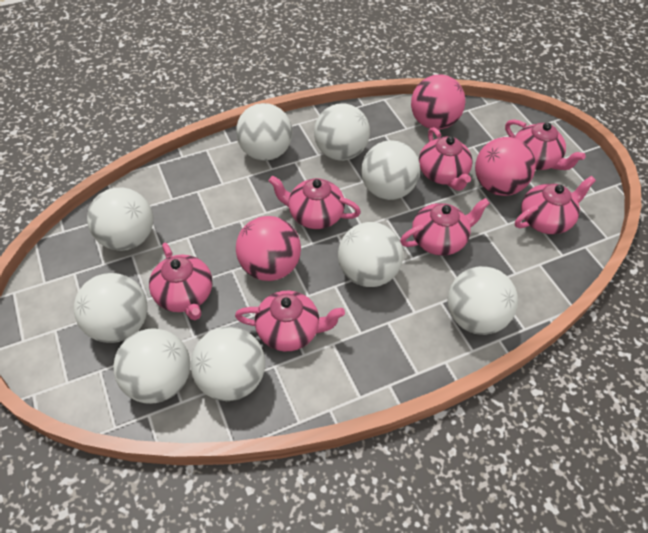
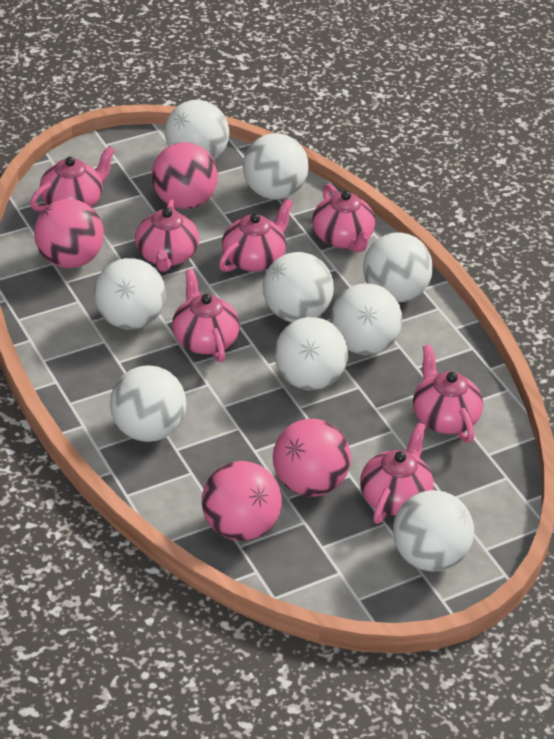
pink ball: [236,216,301,281] [411,74,465,130] [475,137,536,196] = 3 -> [34,199,104,268] [152,142,218,209] [202,461,282,541] [273,418,351,497] = 4

